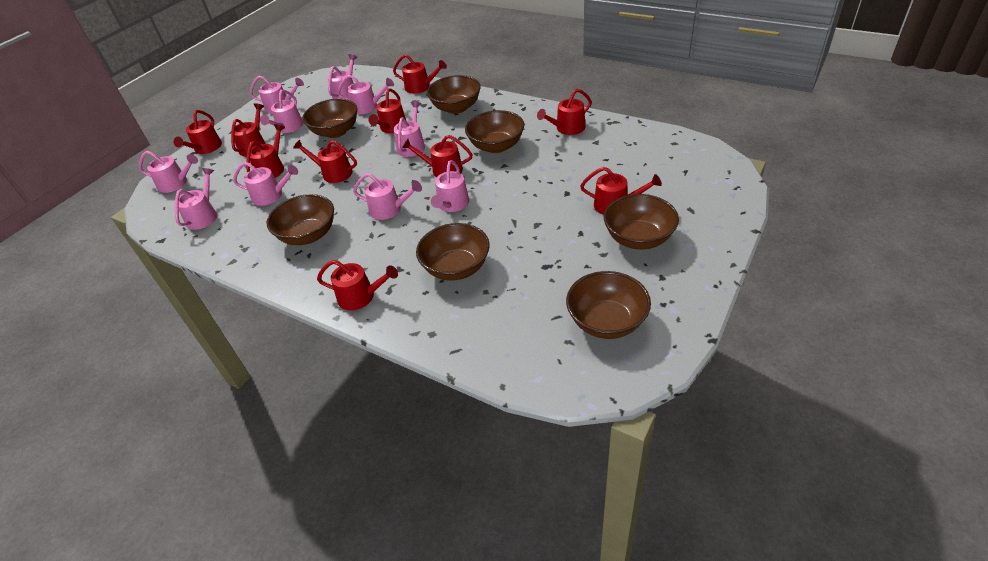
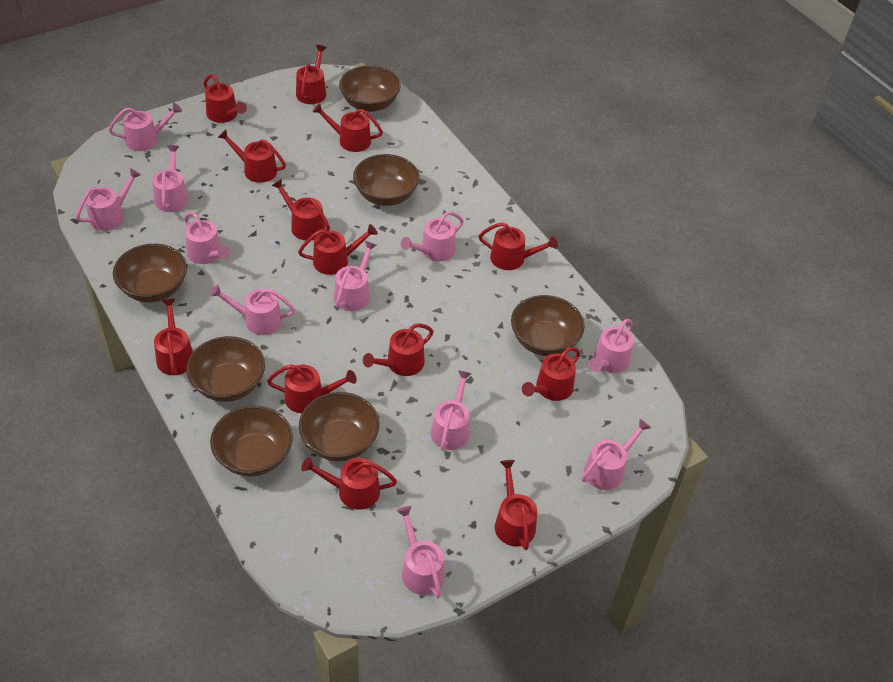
pink watering can: [139,151,198,193] [175,168,217,230] [233,162,298,206] [250,76,304,114] [260,90,303,133] [328,54,357,99] [337,75,394,114] [353,173,422,220] [393,101,425,157] [431,160,469,212] = 10 -> [76,168,141,231] [109,103,182,151] [152,145,189,212] [184,211,231,264] [210,285,295,335] [334,241,377,311] [396,506,445,598] [401,212,464,261] [431,370,472,451] [582,419,651,490] [589,319,634,373] = 11
red watering can: [174,110,222,154] [231,103,266,157] [246,124,285,178] [293,139,357,183] [317,260,398,310] [368,89,406,133] [393,54,447,94] [402,135,473,177] [537,89,592,135] [580,167,662,215] = 10 -> [154,299,193,375] [203,74,247,123] [218,129,286,183] [267,364,357,413] [271,179,330,241] [296,45,327,104] [298,224,378,275] [301,457,397,510] [313,103,383,152] [363,323,434,376] [479,222,558,270] [495,460,537,550] [522,347,581,401] = 13

